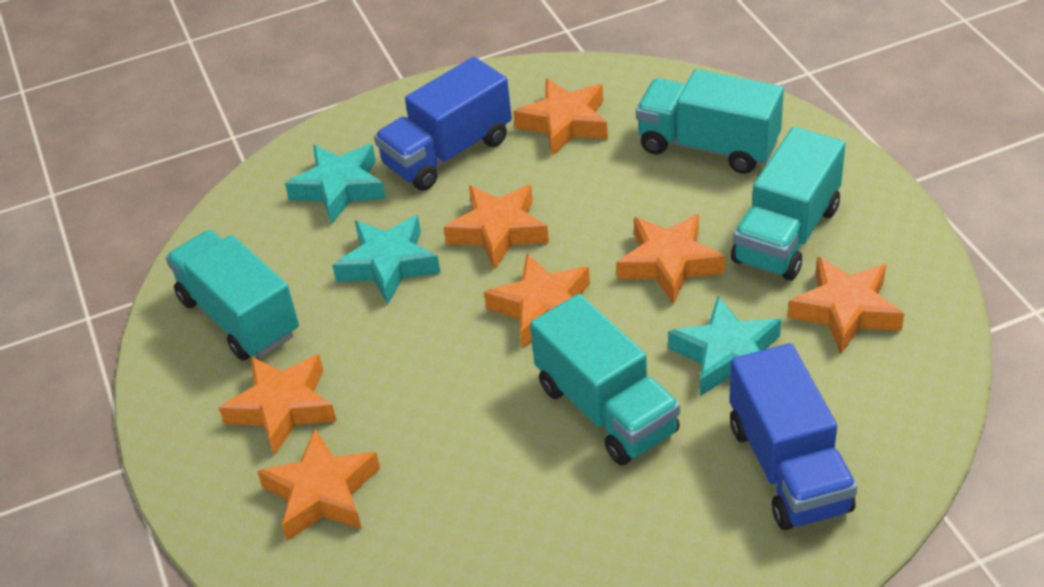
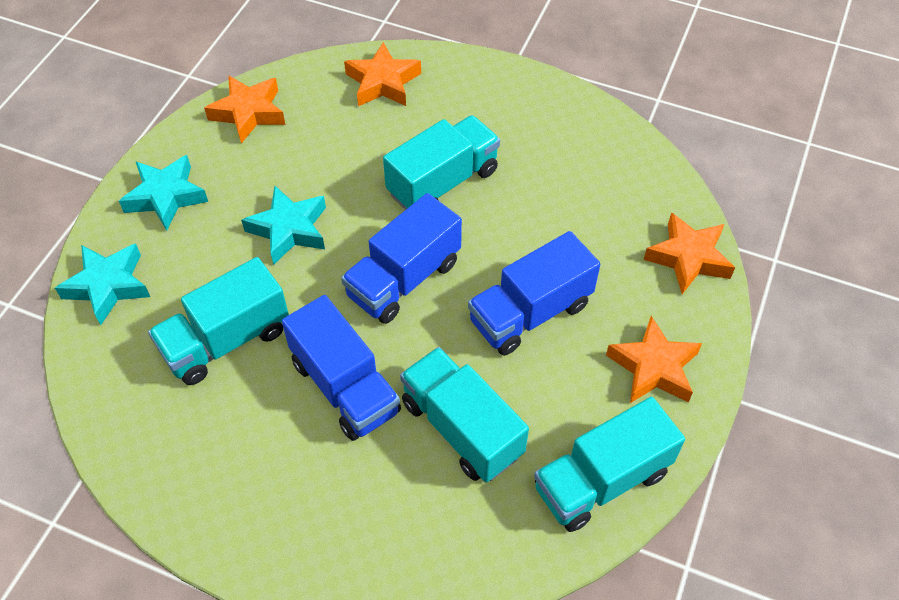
blue truck: [374,57,512,191] [729,343,857,530] = 2 -> [282,295,401,441] [341,193,462,324] [468,231,600,356] = 3
orange star: [219,354,337,456] [257,429,380,541] [444,185,549,270] [484,254,590,349] [513,78,608,156] [616,214,725,305] [788,257,904,354] = 7 -> [204,75,285,144] [344,42,421,106] [606,316,702,403] [644,212,735,294] = 4

